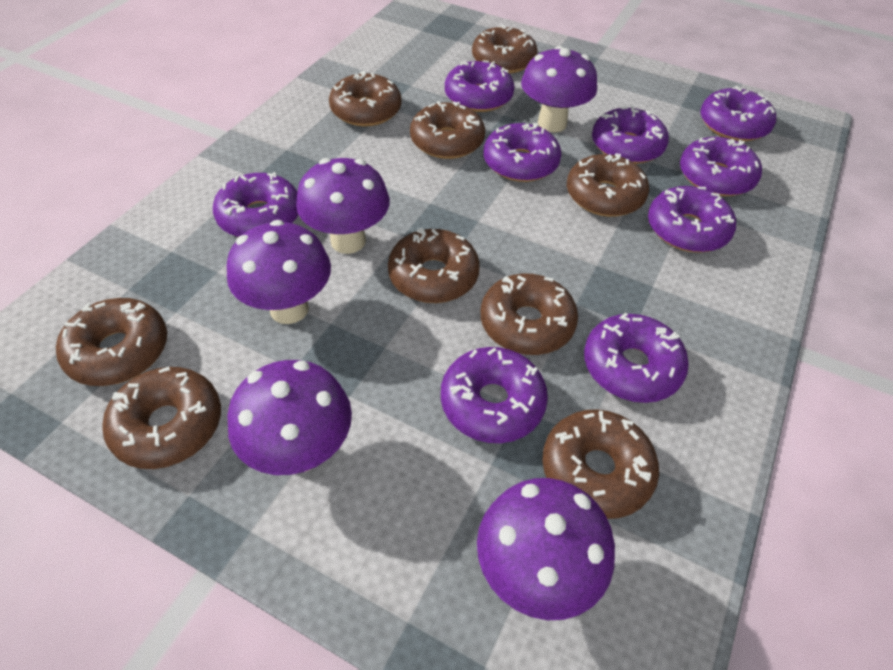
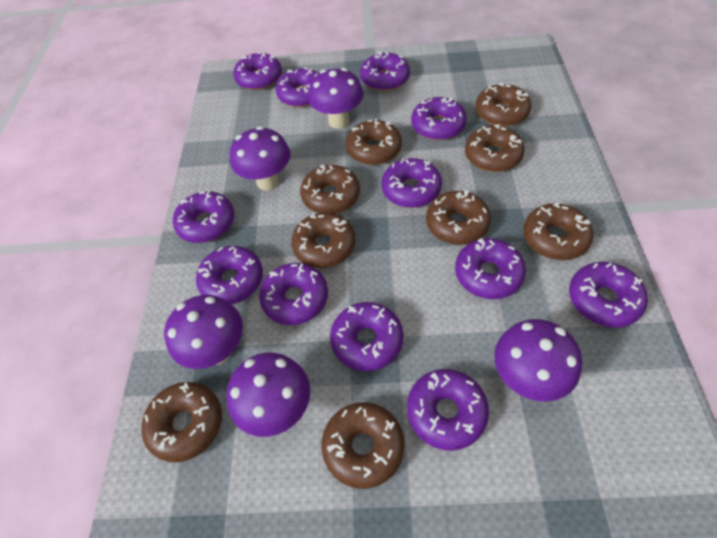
purple donut: [213,172,299,237] [441,347,548,443] [445,60,514,112] [484,123,561,182] [584,312,689,403] [592,106,669,164] [648,186,736,253] [680,137,762,196] [701,86,776,141] = 9 -> [173,191,234,243] [196,246,263,305] [233,52,282,90] [259,263,328,325] [276,68,319,107] [330,302,403,371] [360,52,410,91] [382,158,442,208] [407,369,489,451] [411,97,467,140] [455,238,526,299] [569,262,648,328] = 12

